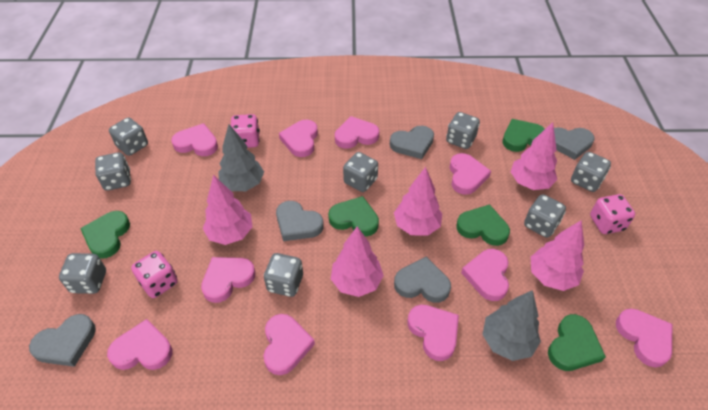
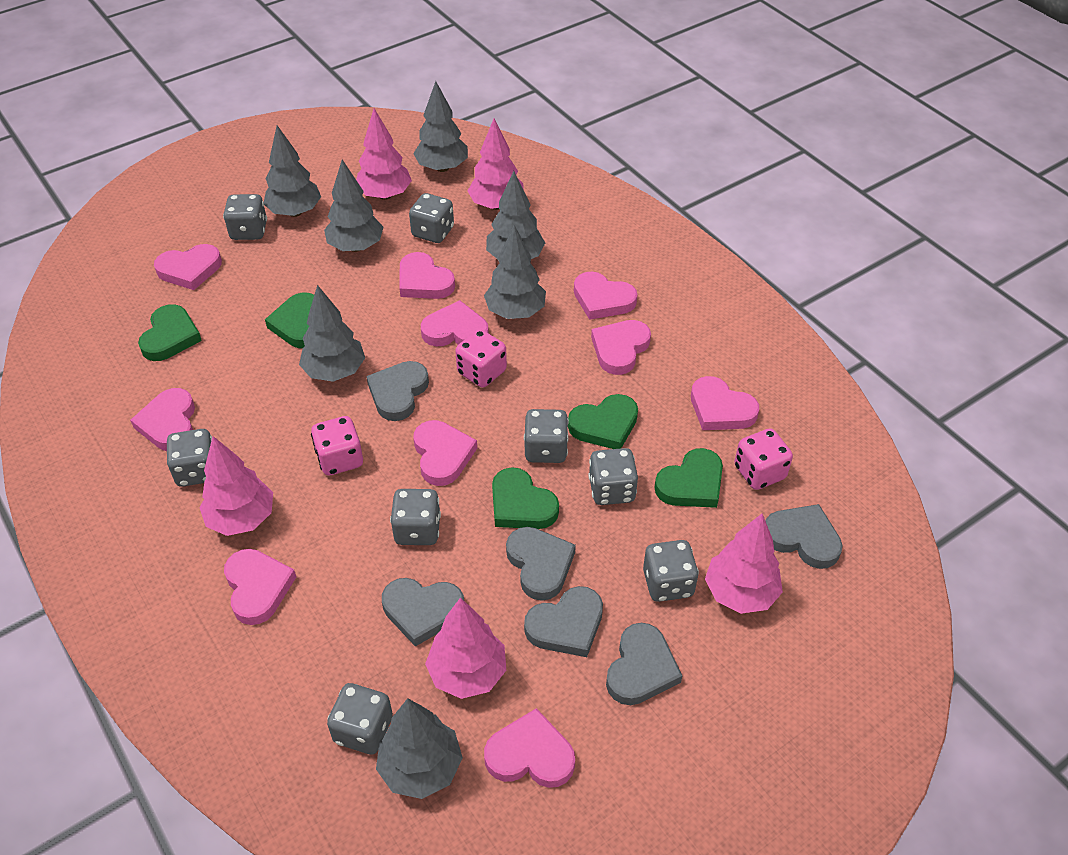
grey heart: [29,314,96,367] [276,201,324,241] [390,126,434,159] [394,257,451,303] [554,127,595,160] = 5 -> [366,361,429,421] [382,578,464,647] [506,527,576,601] [524,586,603,657] [606,623,682,705] [765,504,843,569] = 6
grey tree: [219,124,264,191] [482,290,541,361] = 2 -> [264,125,321,217] [299,285,365,382] [324,160,383,252] [376,698,463,799] [413,81,468,172] [484,225,546,319] [486,171,545,259] = 7

